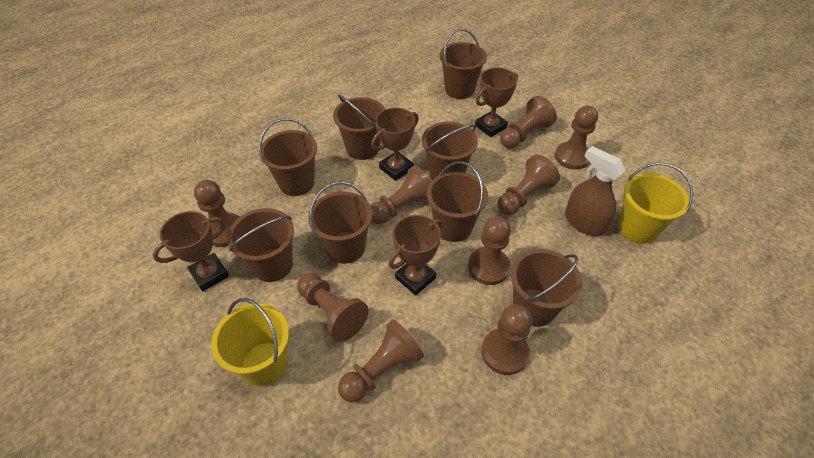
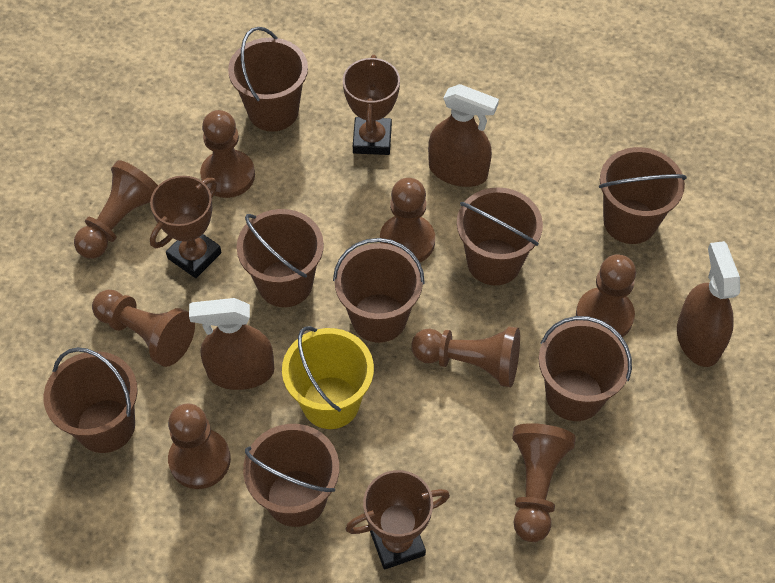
brown pawn: [194,180,240,247] [297,273,368,342] [338,320,424,402] [370,166,431,224] [468,217,511,285] [481,304,532,375] [498,155,560,215] [500,96,557,148] [555,106,598,170] = 9 -> [74,160,158,259] [92,290,195,367] [168,403,231,489] [200,110,255,198] [380,178,435,262] [411,327,520,387] [512,423,576,542] [576,254,636,337] = 8
brown spray bottle: [565,146,626,236] = 1 -> [189,298,274,390] [428,84,499,187] [677,241,740,367] = 3
brown trophy: [153,211,229,292] [371,108,419,181] [388,215,443,295] [475,68,518,137] = 4 -> [150,176,222,278] [343,55,400,155] [346,470,450,570] = 3
yellow bucket: [211,298,289,386] [618,162,693,243] = 2 -> [282,326,374,429] = 1

